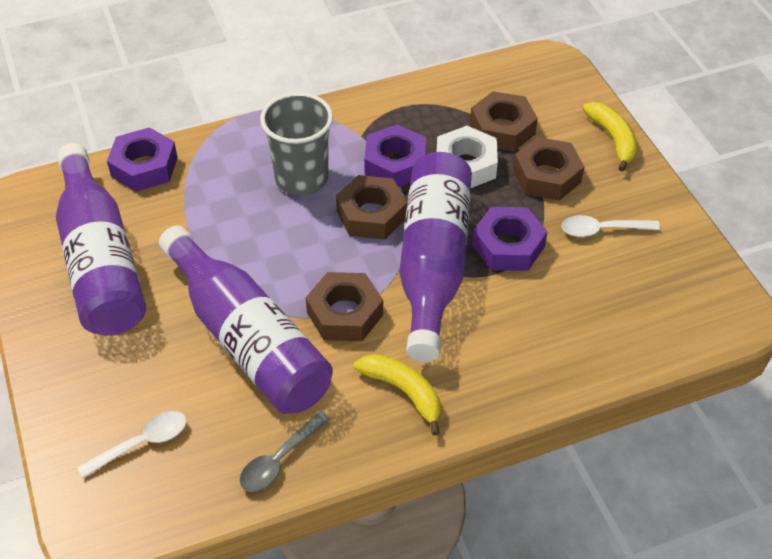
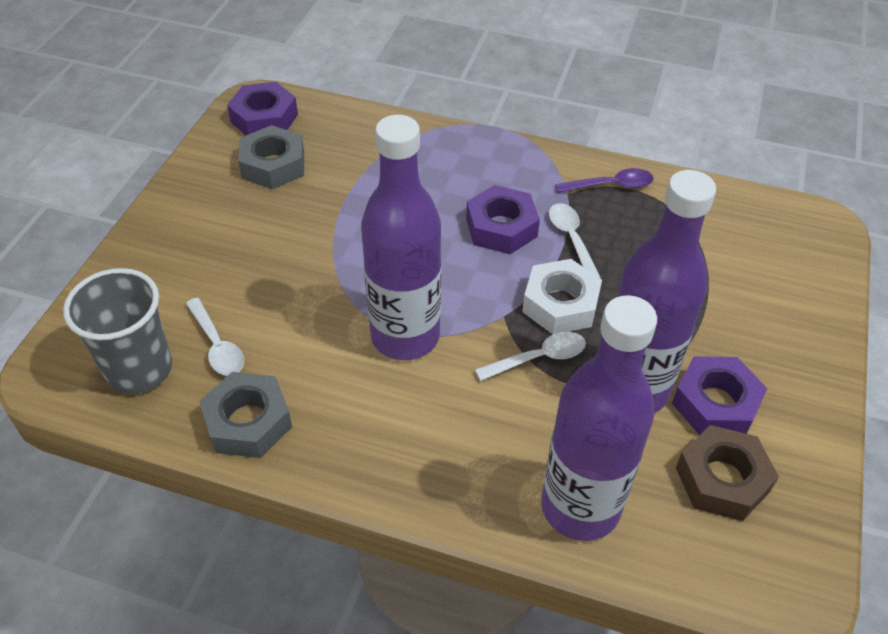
brown nut: [306,272,383,341] [336,175,407,240] [470,91,538,151] [513,137,584,201] = 4 -> [676,425,779,521] = 1
grey nut: none = 0 -> [199,372,292,458] [238,125,304,189] = 2
grey spoon: [240,411,330,492] = 1 -> none = 0
purple spoon: none = 0 -> [555,168,653,193] = 1
white spoon: [77,411,187,478] [562,215,660,237] = 2 -> [186,298,244,376] [475,332,586,381] [549,203,601,279] = 3
yellow banana: [354,354,441,436] [582,102,637,172] = 2 -> none = 0

